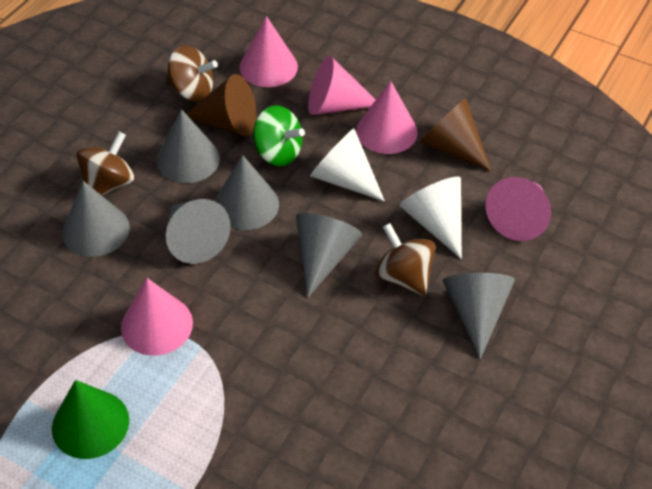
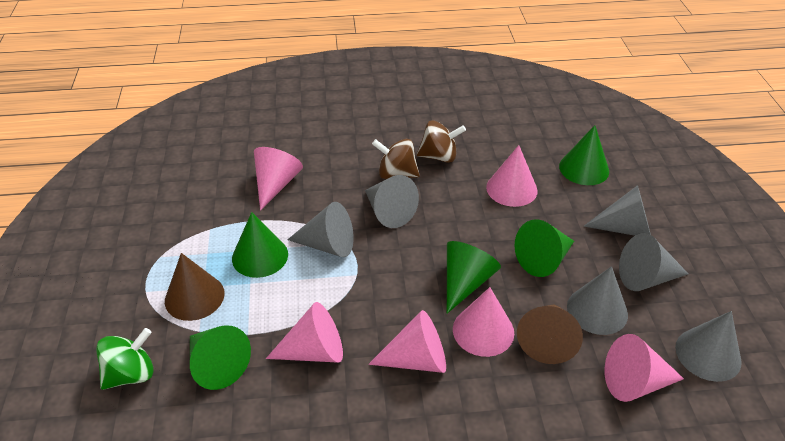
brown spinning top: [77,132,135,195] [165,45,218,102] [376,223,435,296] = 3 -> [372,139,420,179] [417,121,466,163] = 2
green cone: [52,380,129,459] = 1 -> [190,325,251,390] [232,212,288,278] [447,241,501,313] [515,219,574,277] [559,125,609,185] = 5
pink cone: [121,278,193,356] [239,16,298,87] [308,56,375,115] [356,81,418,154] [485,177,551,241] = 5 -> [254,147,303,211] [266,302,343,363] [368,310,446,373] [453,287,514,357] [486,145,538,207] [605,334,684,402] = 6
white cone: [310,128,385,202] [400,177,462,259] = 2 -> none = 0

